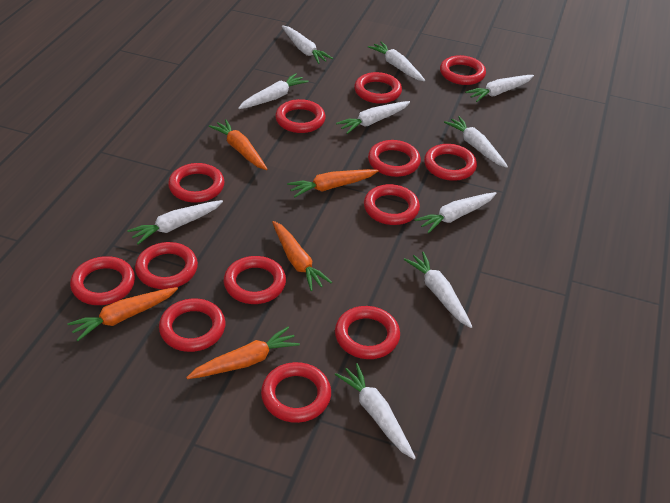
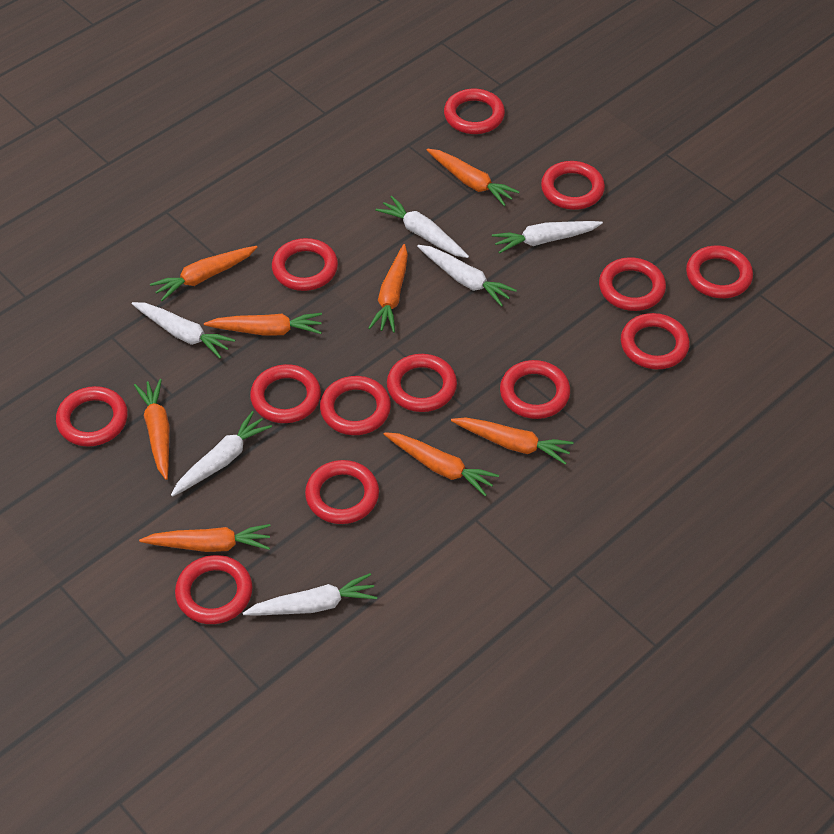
orange carrot: [67,287,178,341] [186,327,300,379] [209,119,267,170] [272,221,332,291] [287,169,379,197] = 5 -> [134,379,170,480] [139,524,270,552] [150,246,258,301] [204,313,322,336] [368,244,408,333] [384,432,499,497] [427,149,520,206] [451,417,574,465] = 8
white carrot: [127,200,223,245] [238,73,309,109] [282,25,333,64] [335,363,416,459] [336,101,410,134] [368,41,425,82] [403,252,472,328] [415,192,497,233] [444,116,508,168] [465,75,534,102] = 10 -> [132,302,235,359] [171,411,272,497] [243,573,377,616] [375,196,469,258] [417,245,517,307] [492,221,603,254] = 6

